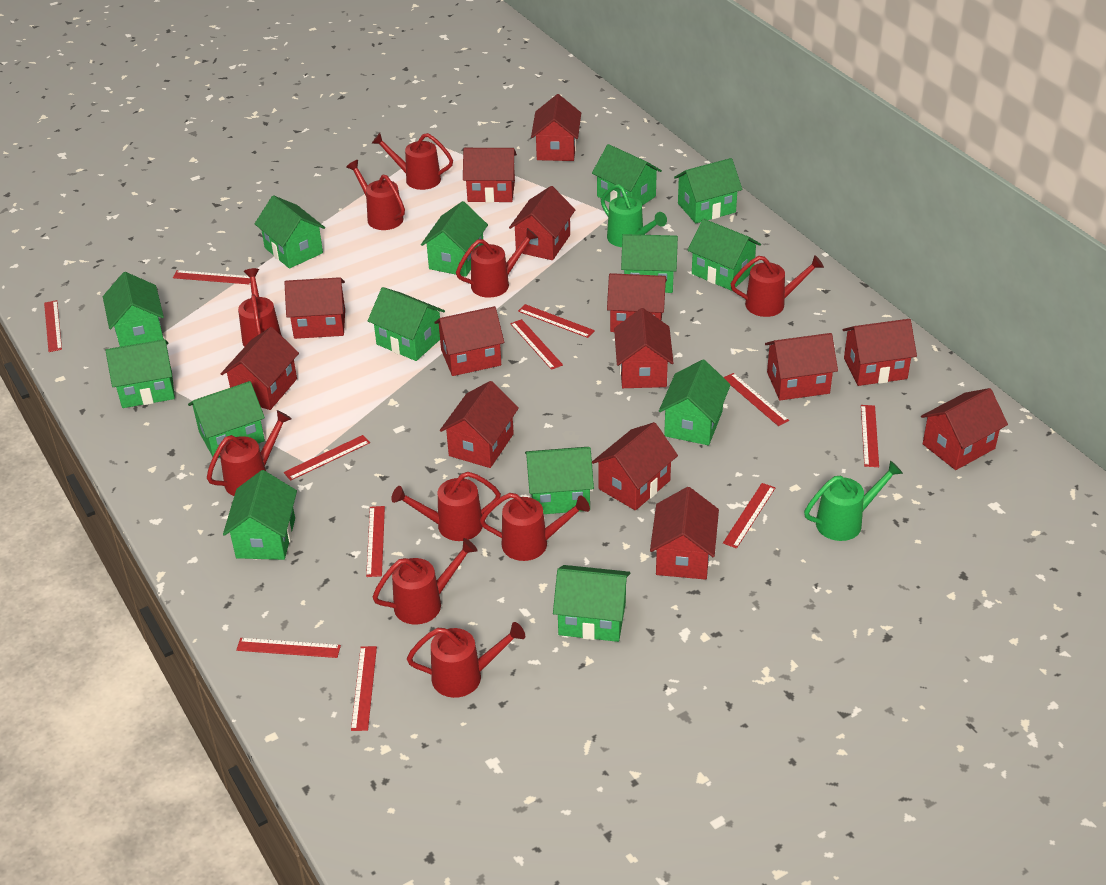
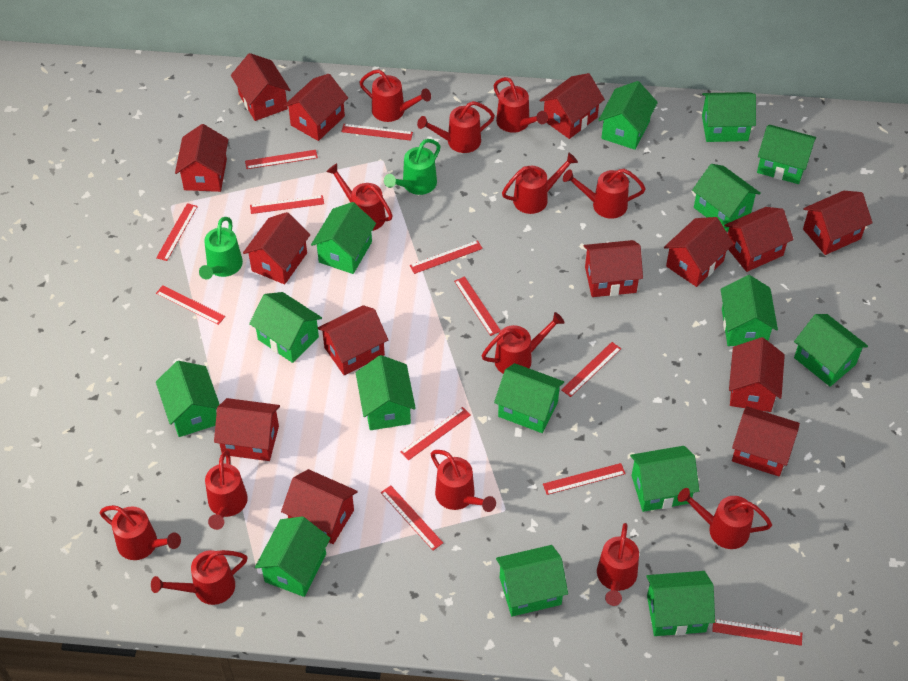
green house: [103,272,164,347] [106,339,175,408] [188,381,265,458] [223,470,297,560] [255,195,325,269] [368,287,445,361] [421,201,488,277] [525,447,594,514] [553,565,630,642] [592,144,662,206] [621,234,678,293] [659,359,730,445] [674,158,742,223] [688,219,761,291] = 14 -> [156,361,220,437] [249,292,322,363] [255,516,330,597] [311,202,376,274] [356,355,416,430] [494,363,564,433] [496,545,568,616] [599,81,658,150] [630,446,699,512] [646,571,715,636] [692,164,761,232] [702,92,756,142] [721,275,778,346] [757,125,816,184] [794,314,868,387] = 15
red ruler: [44,300,62,352] [173,270,250,284] [236,638,341,658] [284,435,370,481] [351,646,377,731] [366,506,385,577] [510,319,563,370] [518,304,595,338] [723,373,789,426] [723,483,775,549] [861,405,879,467] = 11 -> [156,203,198,261] [156,285,225,325] [245,150,318,169] [250,195,324,214] [341,124,413,141] [381,485,443,550] [401,407,471,461] [410,240,483,274] [454,276,501,336] [543,463,626,495] [561,342,621,397] [712,619,802,646] = 12
red watering can: [207,410,292,496] [238,268,282,347] [346,160,405,230] [372,133,453,190] [372,538,478,625] [391,472,501,541] [407,622,525,698] [456,228,538,298] [480,493,590,561] [731,255,824,317] = 10 -> [99,505,181,560] [151,550,247,605] [205,450,248,530] [326,163,393,231] [359,70,431,122] [417,101,495,153] [431,450,496,512] [482,312,565,374] [494,77,548,133] [502,153,578,214] [563,169,646,219] [597,523,639,606] [677,488,772,549] = 13

